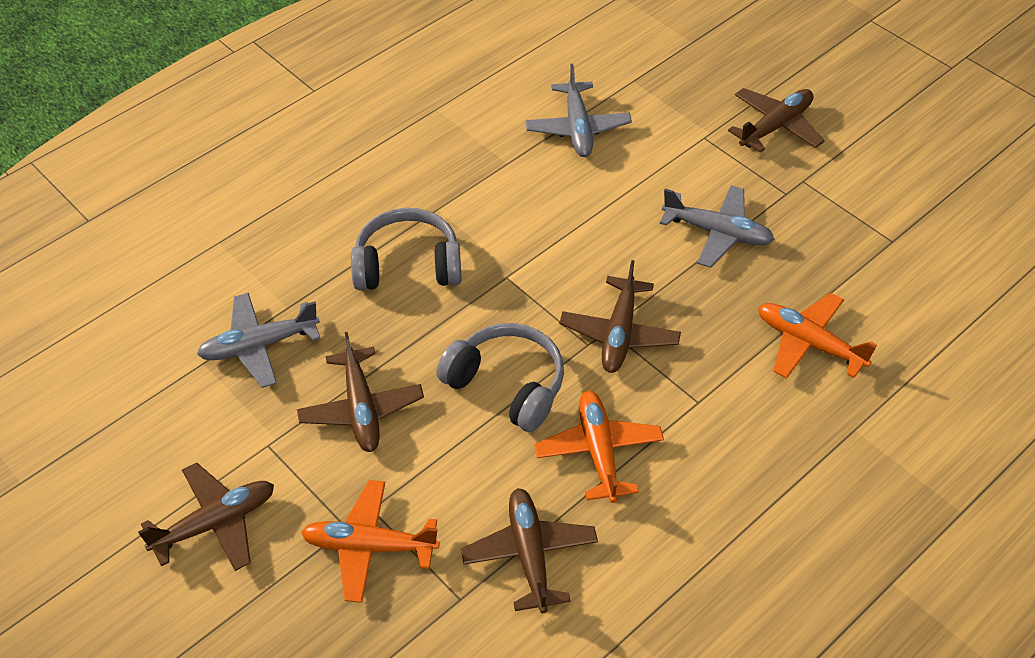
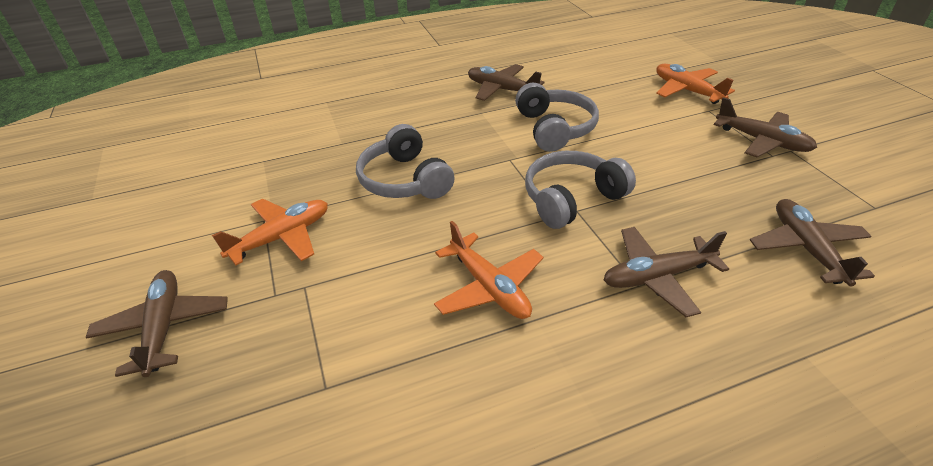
grey headphones: [351,208,462,290] [437,323,564,432] = 2 -> [356,124,455,199] [515,83,599,152] [525,151,636,229] = 3
grey plane: [197,293,320,388] [525,64,632,157] [660,185,775,268] = 3 -> none = 0

